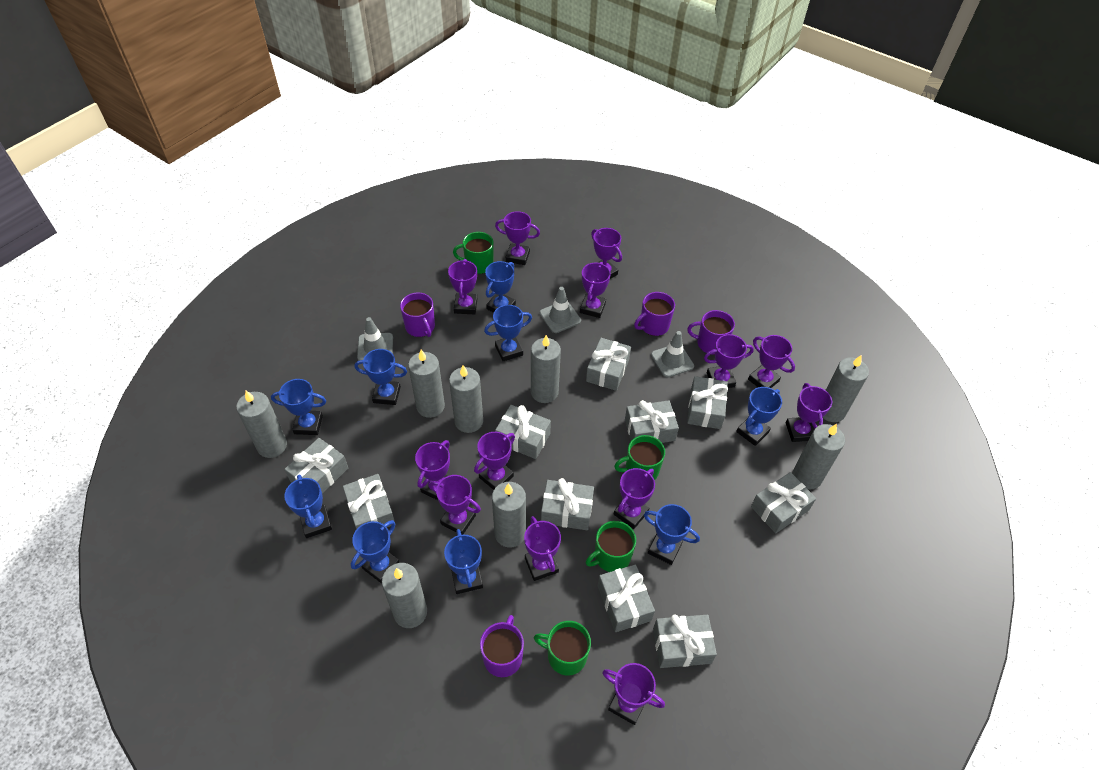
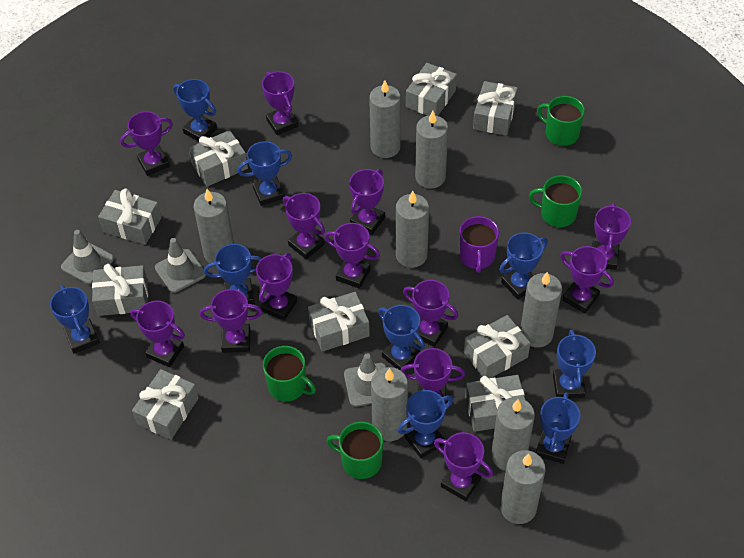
grey gift: [284,438,348,493] [343,474,395,529] [495,405,551,459] [541,478,594,530] [586,338,631,391] [598,564,655,632] [625,400,679,443] [653,615,717,668] [687,376,728,429] [751,472,816,533] = 10 -> [92,264,148,316] [98,189,162,245] [132,369,199,440] [189,130,248,187] [308,292,370,352] [406,63,457,116] [464,315,530,378] [465,375,525,432] [473,81,518,136] = 9
purple mug: [400,293,435,337] [480,615,524,677] [634,292,675,336] [687,310,735,355] = 4 -> [459,216,499,273] = 1

